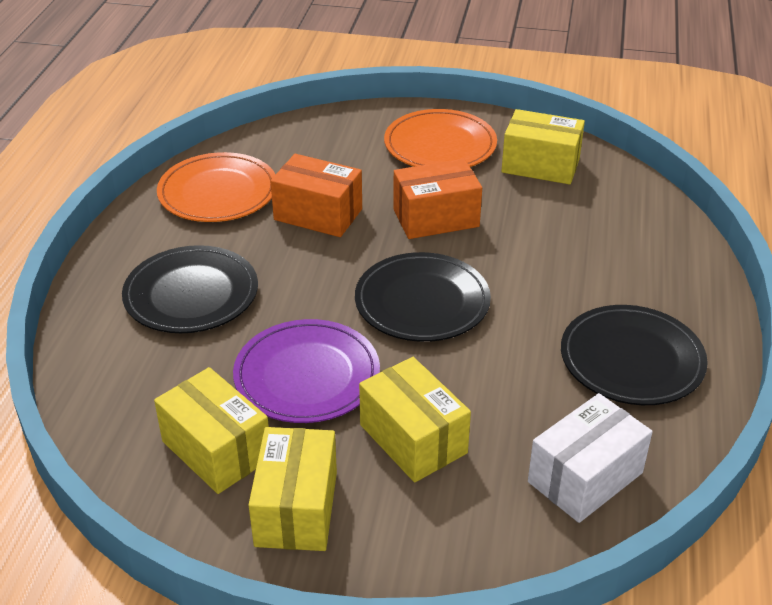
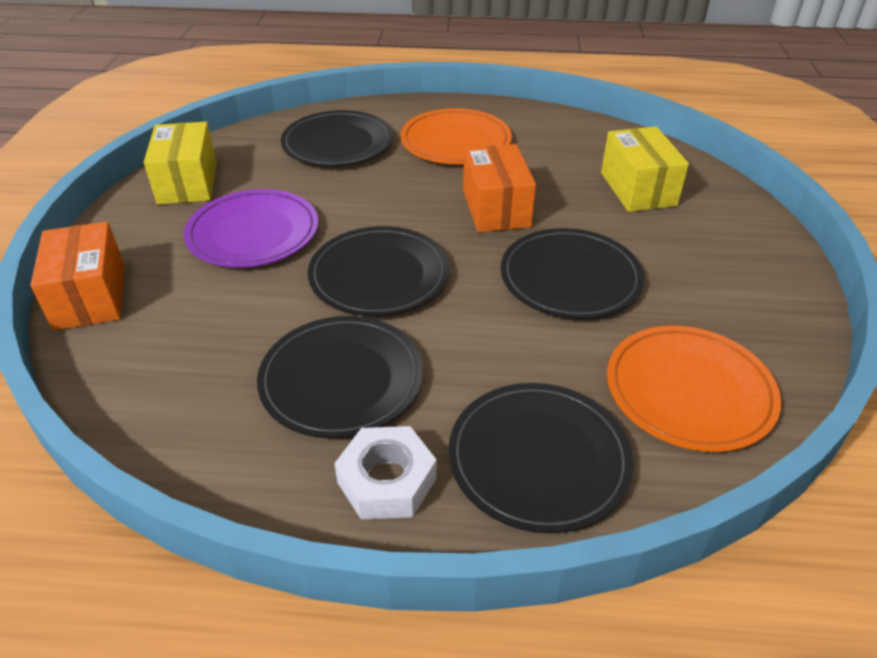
black plate: [122,245,258,333] [355,252,491,342] [561,305,708,405] = 3 -> [257,316,424,438] [281,110,393,167] [308,226,450,316] [449,383,634,533] [501,228,644,319] = 5
white box: [528,393,653,523] = 1 -> none = 0
white nut: none = 0 -> [334,426,437,519] = 1
yellow box: [154,367,269,494] [249,427,337,551] [359,357,471,482] [501,109,585,185] = 4 -> [144,122,217,205] [601,127,689,212] = 2

